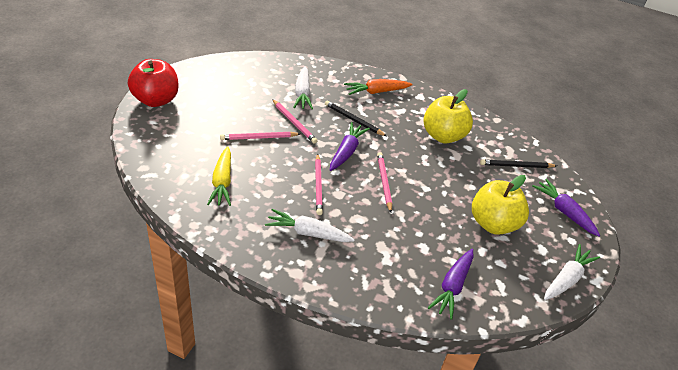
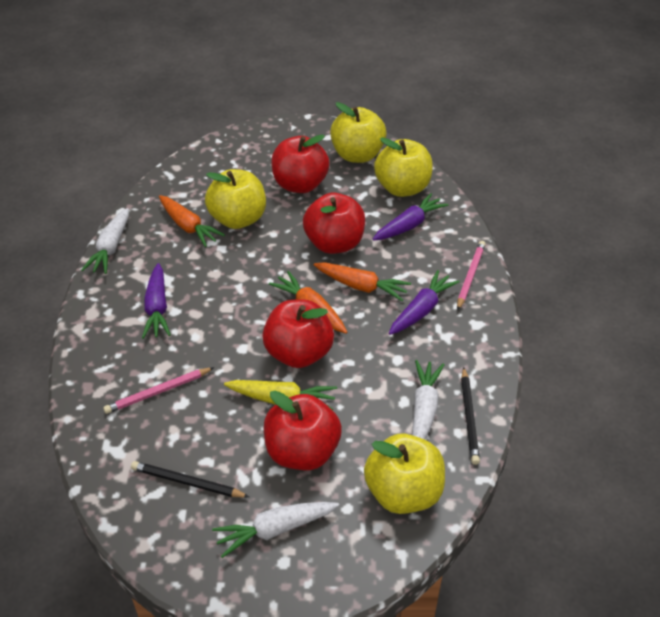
orange carrot: [344,79,412,95] = 1 -> [159,195,225,247] [269,271,348,334] [314,262,411,301] = 3
pink pencil: [220,132,300,140] [272,99,317,144] [315,154,323,215] [377,152,392,213] = 4 -> [103,367,214,414] [457,241,486,311] = 2
red apple: [128,59,178,107] = 1 -> [262,299,334,368] [264,391,342,470] [271,134,330,193] [303,193,365,254] = 4
yellow apple: [423,89,473,143] [472,175,529,235] = 2 -> [205,169,266,229] [330,102,387,163] [364,434,445,514] [374,137,433,197] = 4

